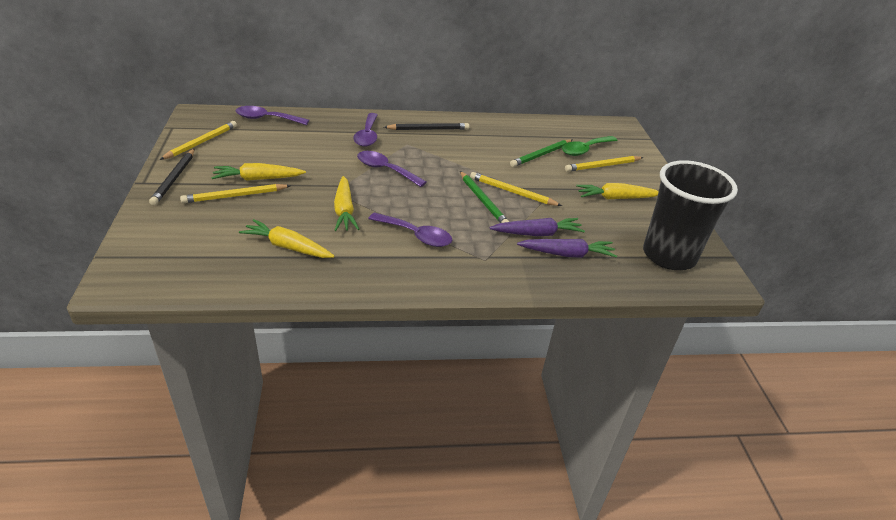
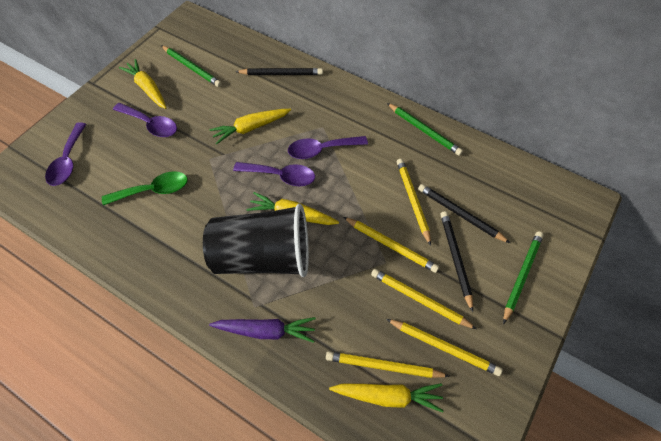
black pencil: [149,149,195,205] [384,123,470,130] = 2 -> [236,68,323,75] [418,184,510,243] [440,211,473,312] = 3
green pencil: [460,171,509,223] [510,139,572,167] = 2 -> [162,46,222,87] [387,103,463,156] [503,231,544,324] = 3
purple carrot: [490,218,585,236] [517,239,617,258] = 2 -> [209,317,316,343] = 1
yellow pencil: [159,121,237,160] [180,184,291,203] [470,172,562,206] [565,156,643,172] = 4 -> [326,351,450,378] [343,217,439,273] [371,269,477,329] [386,319,502,376] [397,159,431,246] = 5

